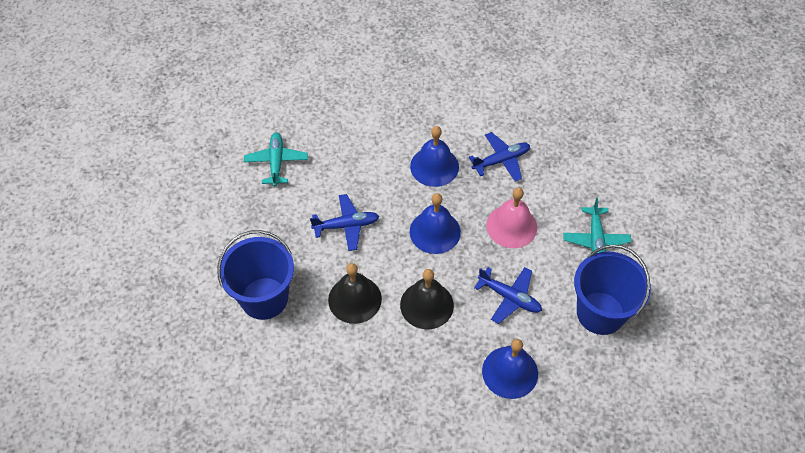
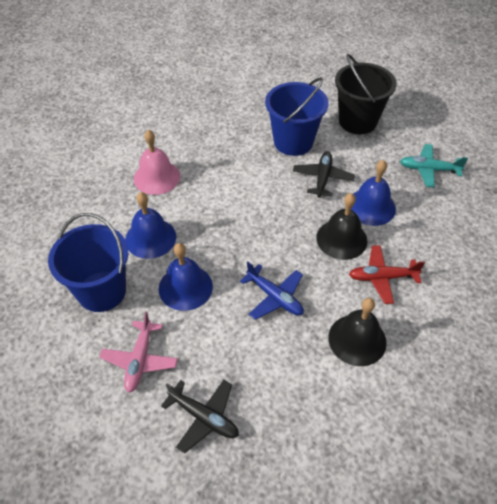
black bucket: none = 0 -> [335,54,397,134] = 1
black plane: none = 0 -> [161,380,239,453] [293,151,355,198] = 2
blue plane: [310,194,379,251] [469,132,530,182] [474,267,542,324] = 3 -> [240,262,304,320] = 1
pink plane: none = 0 -> [99,312,178,393] = 1
red plane: none = 0 -> [349,245,425,304] = 1
turquoise plane: [244,132,308,187] [563,198,632,253] = 2 -> [400,144,468,188] = 1

